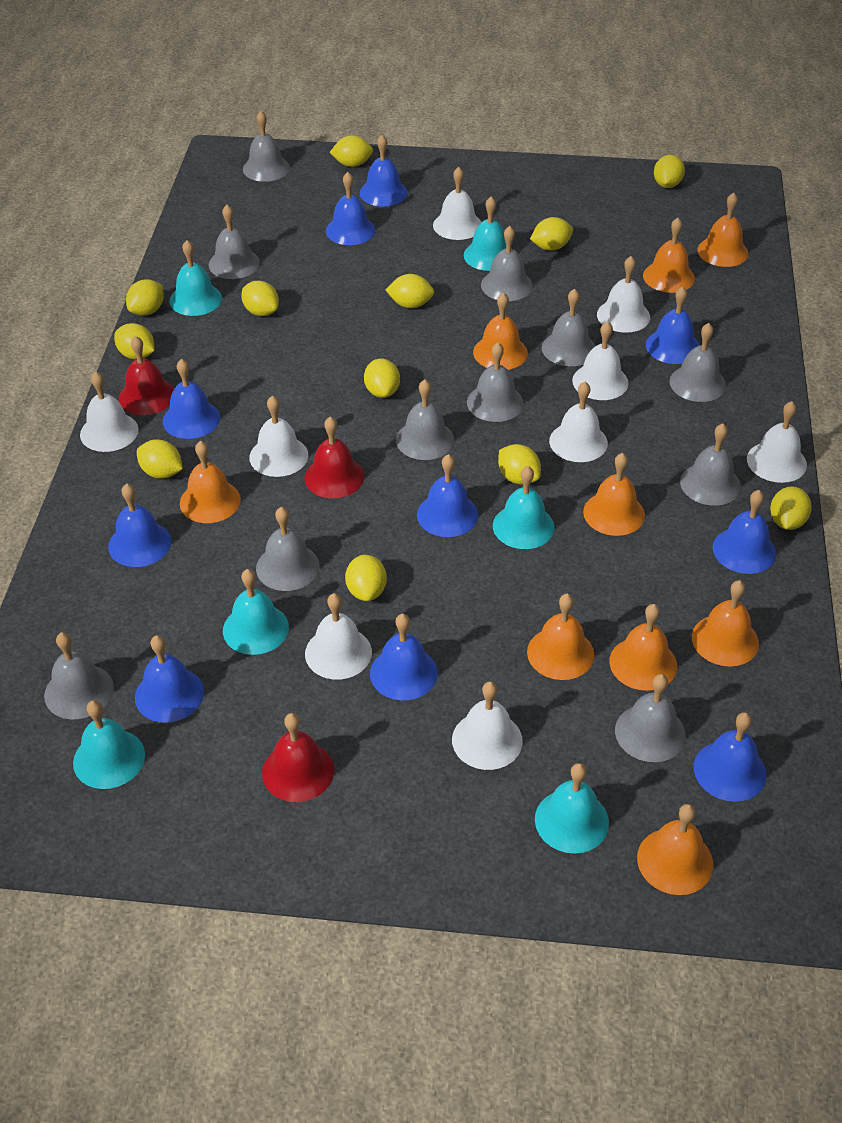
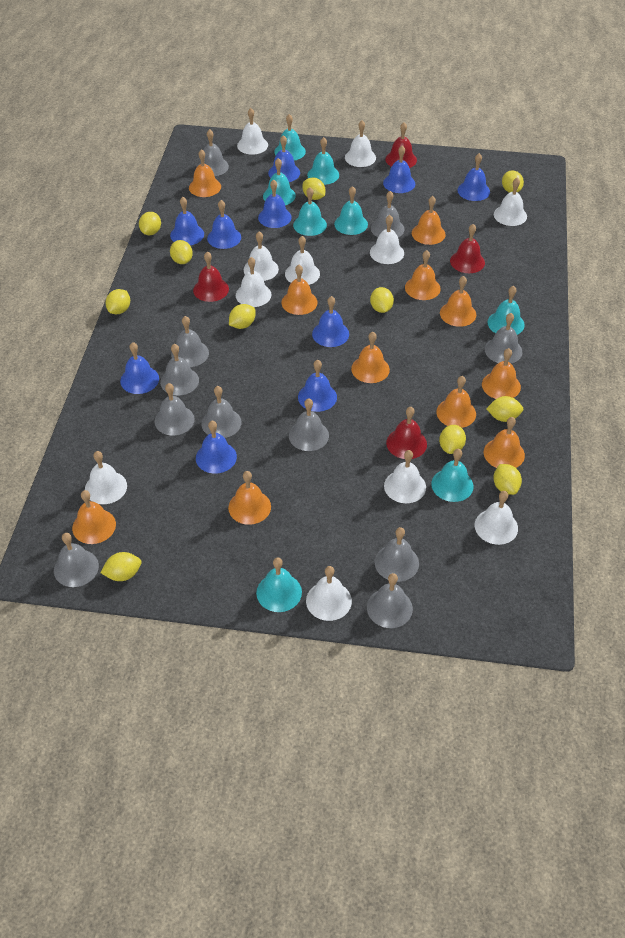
orange bell: [180,441,241,523] [473,292,528,370] [527,594,594,680] [583,453,645,536] [609,604,677,691] [637,804,713,895] [643,218,695,293] [692,580,759,667] [697,193,749,267] = 9 -> [72,490,116,544] [189,149,221,197] [228,471,271,525] [281,265,318,315] [351,332,390,383] [405,250,441,300] [412,196,446,245] [436,376,476,428] [440,276,476,327] [482,348,521,399] [484,417,525,468] = 11
red bell: [119,336,174,415] [262,713,334,802] [304,417,364,498] = 3 -> [193,252,229,302] [385,122,417,168] [386,407,427,459] [450,224,485,273] = 4
turquoise bell: [73,700,145,789] [169,240,222,316] [223,569,289,655] [464,196,506,271] [493,466,555,549] [535,763,609,854] = 6 -> [256,557,302,612] [263,158,296,205] [274,114,306,161] [293,187,327,236] [307,137,339,185] [334,186,368,235] [431,449,473,502] [488,286,525,335] = 8
white bell: [80,372,139,452] [249,396,308,477] [305,593,372,680] [433,167,481,240] [452,681,523,770] [549,382,608,462] [572,321,629,400] [597,256,650,333] [747,401,807,483] = 9 -> [85,451,127,504] [236,257,271,307] [237,108,268,155] [244,231,279,281] [285,236,320,285] [306,566,352,621] [345,120,376,167] [370,215,404,264] [384,450,426,503] [475,491,518,545] [494,178,527,226] = 11
yellow lemon: [114,323,155,359] [126,279,164,315] [137,440,183,478] [241,281,279,316] [329,135,373,167] [345,555,387,601] [364,359,400,398] [386,274,434,308] [498,444,541,485] [530,217,573,251] [654,155,685,188] [770,486,812,530] = 12 -> [100,552,142,581] [105,289,130,314] [139,212,161,235] [170,240,193,264] [229,304,255,329] [302,178,325,200] [370,287,394,313] [439,425,466,454] [486,396,523,422] [493,464,522,495] [502,170,524,193] = 11

